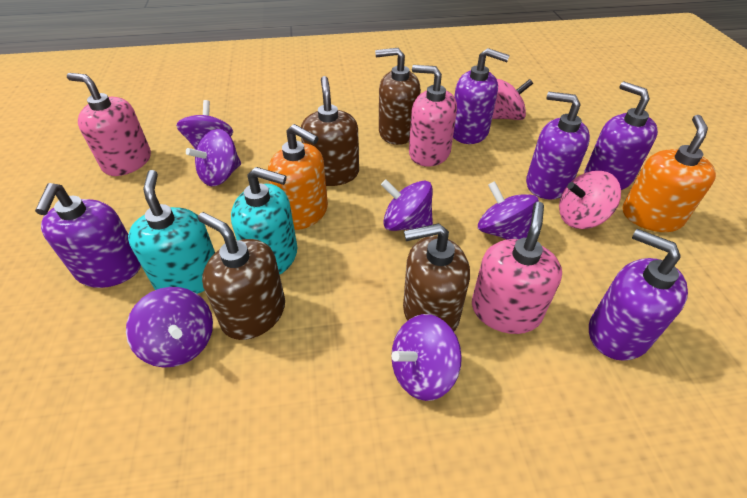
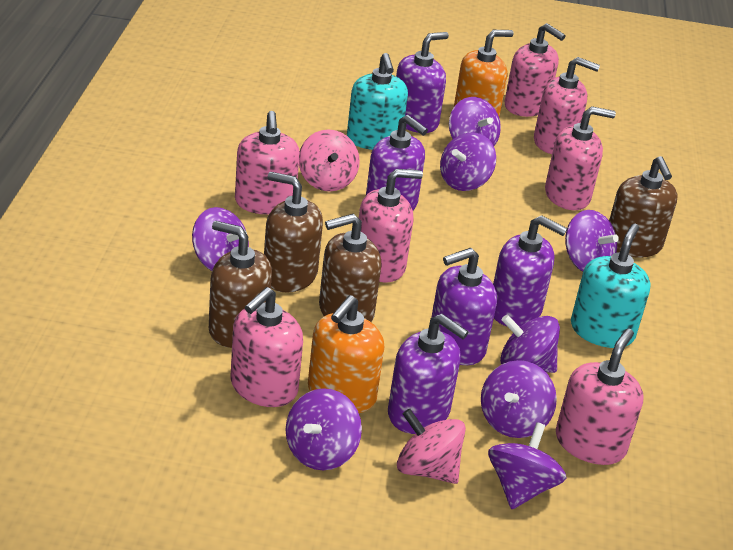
pink soap dispenser: [67,73,151,176] [409,65,457,167] [472,202,562,334] = 3 -> [230,287,303,407] [235,111,300,215] [359,169,423,282] [504,23,565,117] [534,57,600,154] [545,106,616,210] [556,328,644,465] = 7
purple spinning top: [126,287,213,368] [176,100,233,150] [186,129,241,186] [381,180,433,231] [391,314,462,401] [478,181,539,240] = 6 -> [192,207,249,271] [286,388,362,470] [440,132,496,191] [449,97,501,146] [481,360,557,438] [488,422,566,509] [500,314,560,373] [565,210,619,272] = 8

